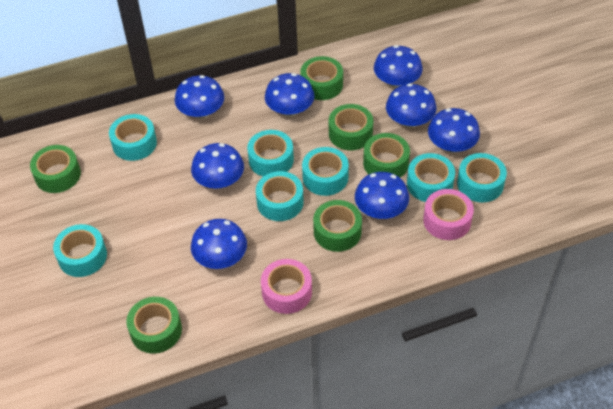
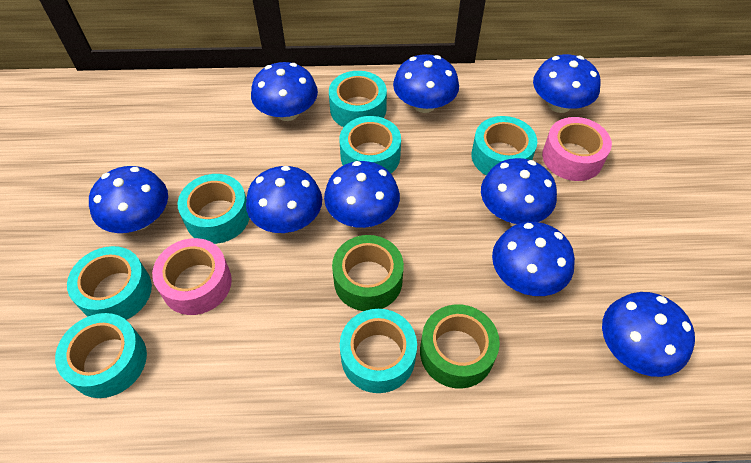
blue mushroom: [175,75,224,119] [191,143,244,189] [191,219,247,269] [265,73,314,117] [355,172,409,219] [374,45,423,88] [386,83,436,128] [428,108,480,153] = 8 -> [89,166,168,233] [246,166,322,233] [251,62,318,121] [324,161,400,228] [393,54,459,113] [481,158,557,224] [492,222,575,296] [533,54,601,113] [602,292,695,377] = 9
green tape: [30,145,81,193] [126,297,182,354] [300,56,343,100] [313,200,362,252] [329,104,373,150] [363,133,410,177] = 6 -> [332,235,404,311] [420,304,500,389] = 2

